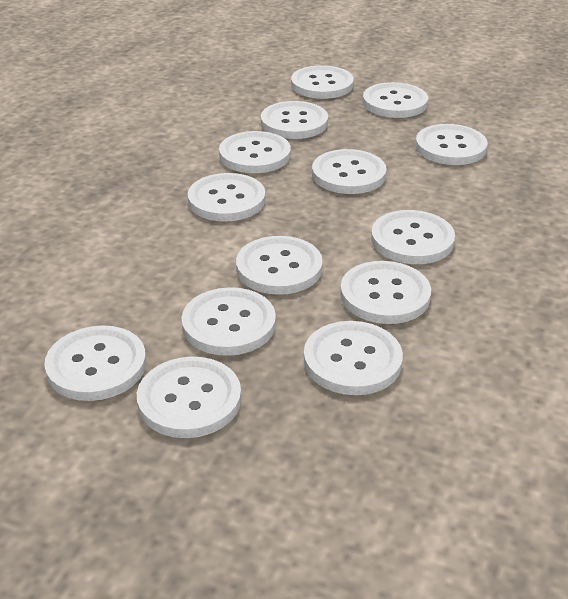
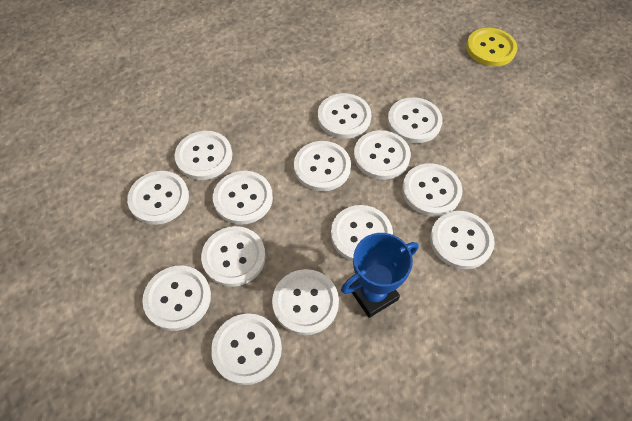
blue trophy: none = 0 -> [341,233,419,318] = 1
yellow button: none = 0 -> [466,28,517,66] = 1

